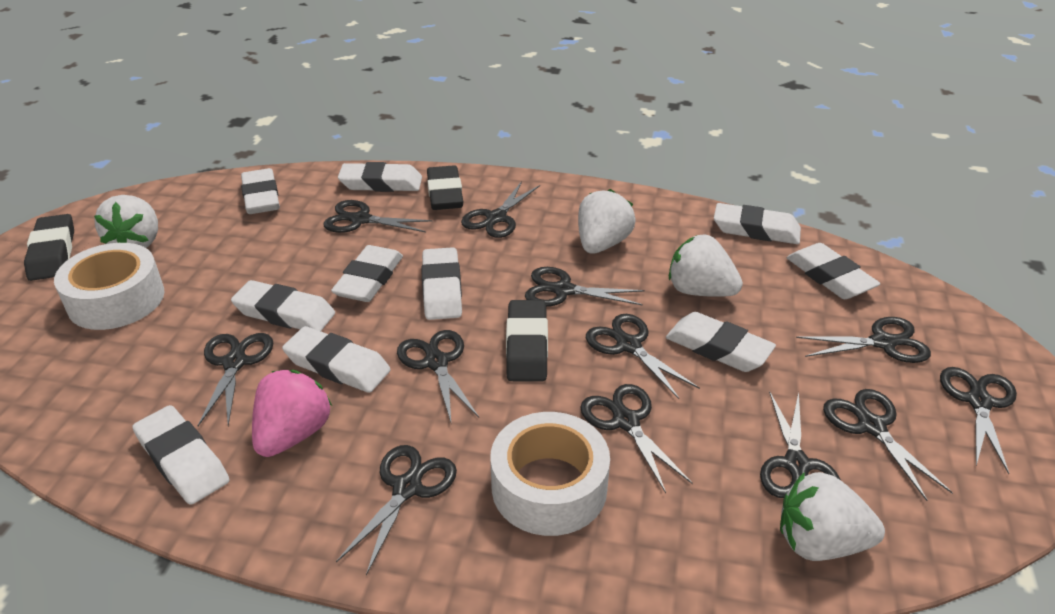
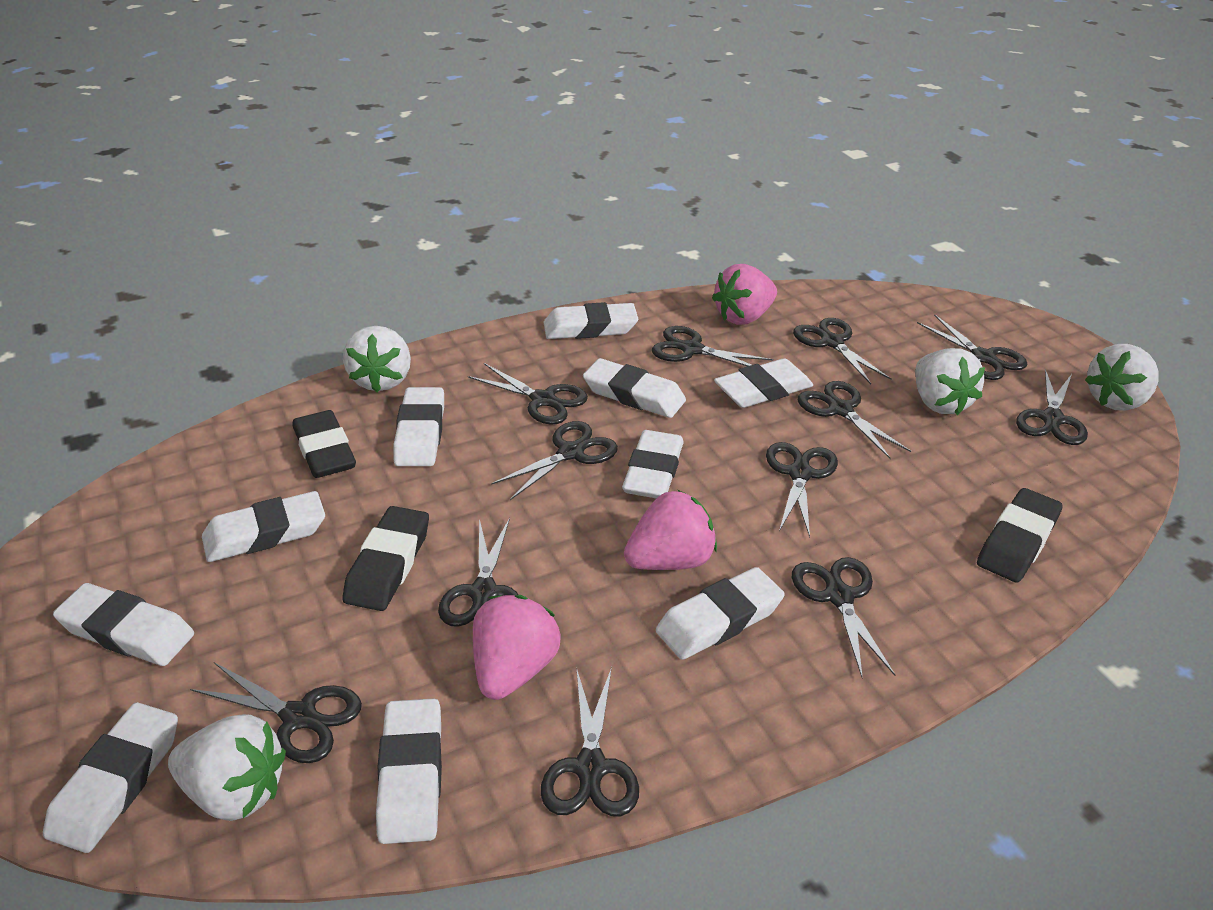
pink strawberry: [252,370,332,457] = 1 -> [473,595,560,700] [624,490,717,570] [712,264,777,325] = 3
white tape: [54,243,165,330] [490,412,610,536] = 2 -> none = 0

